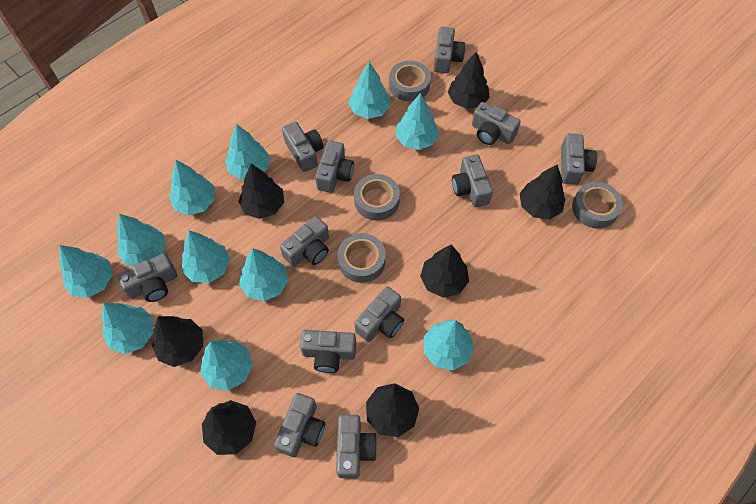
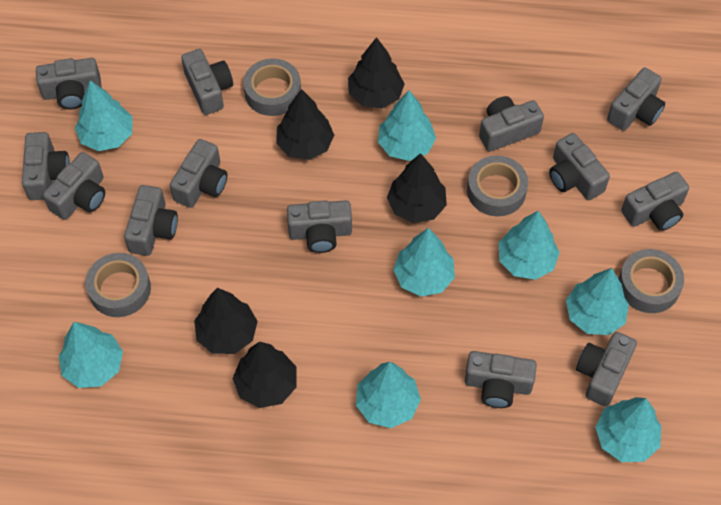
black tree: [152,316,203,367] [202,400,256,455] [238,164,284,219] [366,383,419,437] [420,245,469,298] [448,52,490,109] [519,165,566,219] = 7 -> [194,288,258,354] [232,341,296,408] [276,89,334,160] [348,37,405,108] [387,153,447,223] = 5
grey camera: [118,253,177,302] [274,393,325,457] [280,216,329,267] [282,122,324,172] [300,330,356,373] [315,141,354,193] [336,415,377,479] [354,286,404,342] [434,27,465,73] [452,155,493,207] [472,102,521,145] [561,133,597,185] = 12 -> [22,132,70,200] [36,58,102,110] [43,152,105,220] [124,185,178,256] [170,139,228,208] [181,49,233,115] [287,200,352,253] [465,351,537,408] [479,96,544,152] [549,133,610,200] [576,332,637,407] [607,68,665,131] [621,172,689,231] = 13
turquoise tree: [60,245,113,298] [101,303,154,354] [117,214,165,266] [169,160,215,215] [182,230,230,283] [200,340,253,391] [225,124,270,180] [239,249,288,301] [348,62,390,119] [396,93,439,150] [424,320,474,371] = 11 -> [59,322,123,388] [75,80,133,151] [356,362,421,428] [378,90,436,161] [393,228,455,297] [499,211,560,280] [566,268,629,335] [595,397,661,462] = 8

